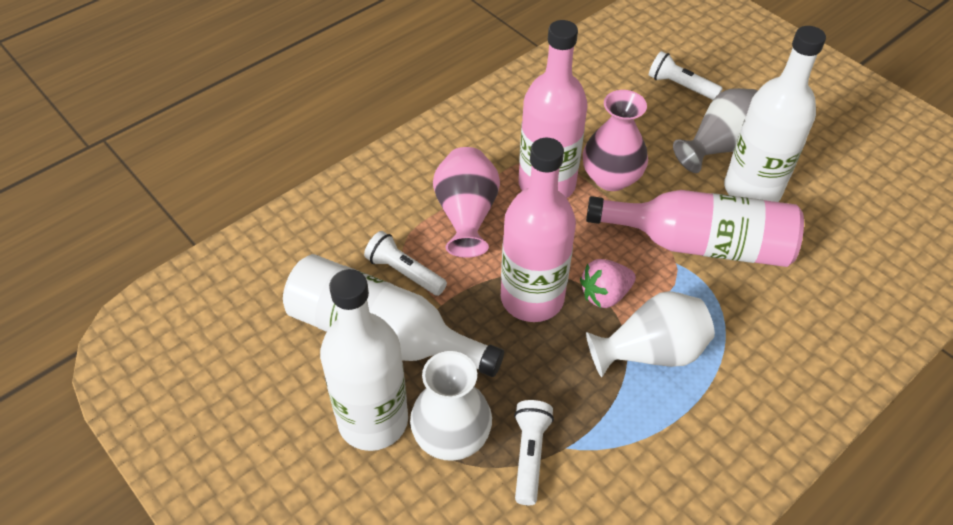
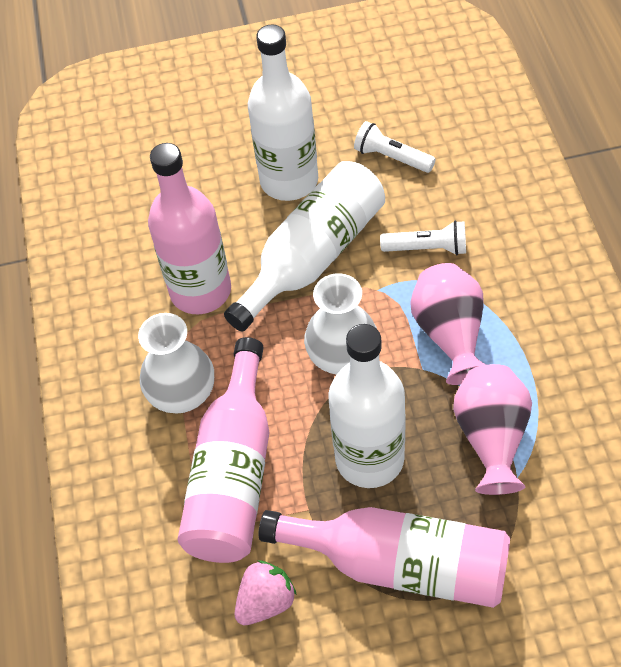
grey vase: [673,88,758,173] = 1 -> none = 0
white flashlight: [364,231,447,296] [514,400,554,505] [649,51,723,100] = 3 -> [354,121,436,173] [380,221,466,255] = 2

